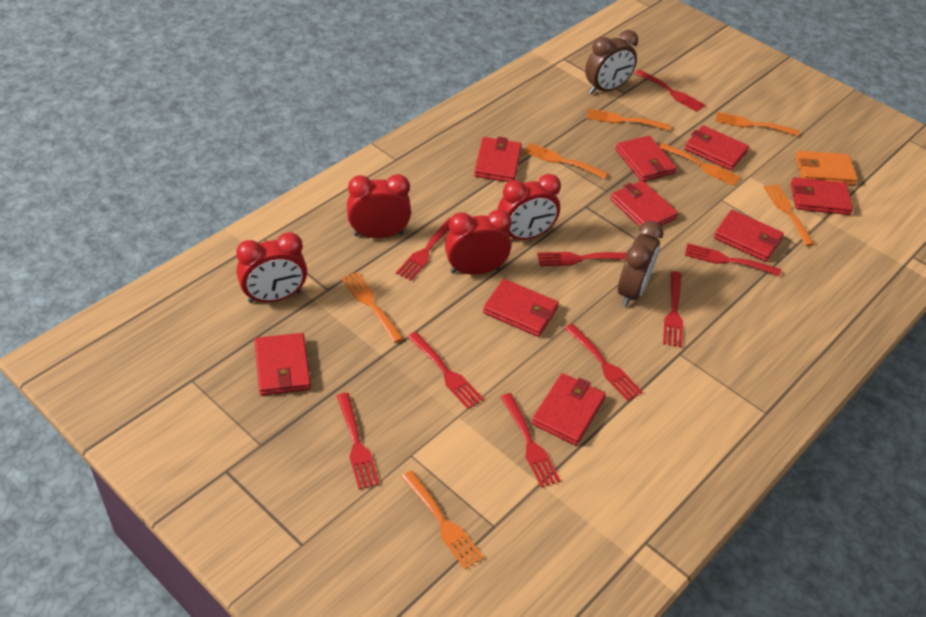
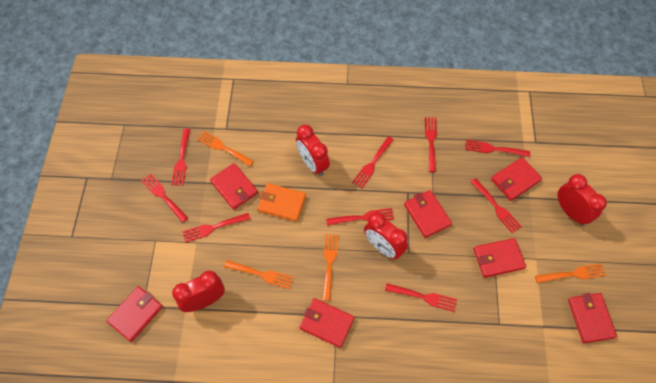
brown clock: [585,30,638,94] [618,221,663,307] = 2 -> none = 0
orange fork: [342,272,404,343] [402,471,484,570] [523,143,608,179] [587,109,670,131] [659,143,740,186] [716,112,799,136] [764,184,815,246] = 7 -> [197,131,254,166] [224,260,294,289] [322,234,338,301] [535,263,606,283] = 4
red wallet: [254,333,311,396] [474,137,522,182] [483,279,559,337] [532,373,606,446] [610,181,678,227] [615,136,677,181] [684,125,749,170] [714,210,784,262] [791,177,853,215] = 9 -> [106,286,163,342] [210,163,258,210] [300,298,354,348] [404,190,452,238] [474,238,526,278] [491,157,542,201] [568,293,617,343] = 7

